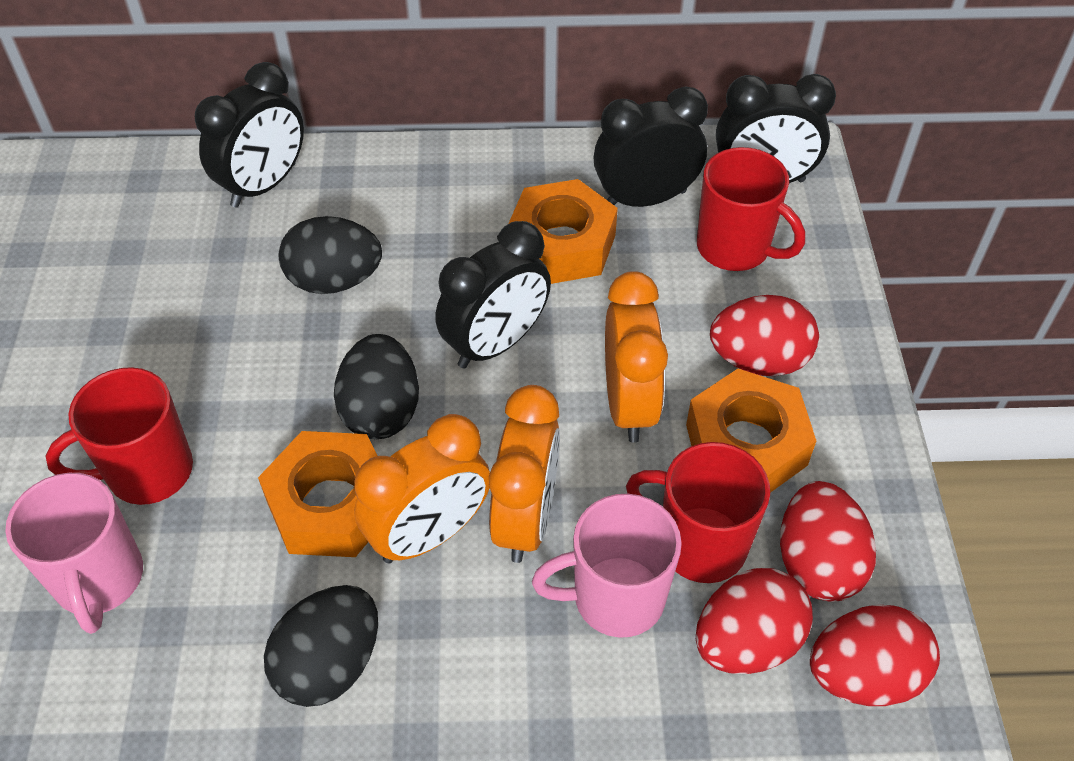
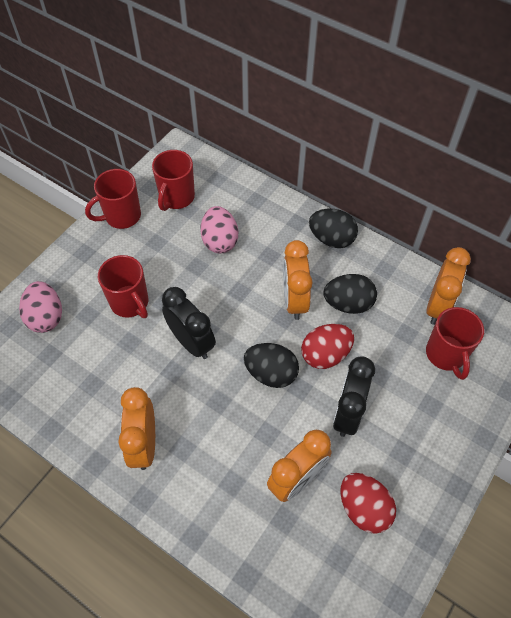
black clock: [195,62,304,208] [435,221,551,368] [594,86,708,207] [716,74,836,183] = 4 -> [162,287,216,359] [333,357,375,437] = 2
orange clock: [354,414,490,564] [489,385,560,563] [605,271,668,443] = 3 -> [118,387,155,470] [267,430,332,502] [283,240,313,320] [426,247,471,325] = 4
orange nut: [258,431,378,557] [508,179,618,284] [686,369,816,493] = 3 -> none = 0
pink egg: none = 0 -> [19,281,62,333] [200,206,238,253] = 2
pink mug: [5,473,143,634] [532,494,682,638] = 2 -> none = 0
red egg: [696,568,813,674] [710,295,819,376] [780,481,876,602] [810,604,940,706] = 4 -> [301,324,354,369] [340,473,396,534] = 2
red mug: [46,367,193,505] [626,442,770,583] [697,147,805,271] = 3 -> [85,169,141,229] [98,255,148,318] [152,150,195,211] [426,307,484,380] = 4

